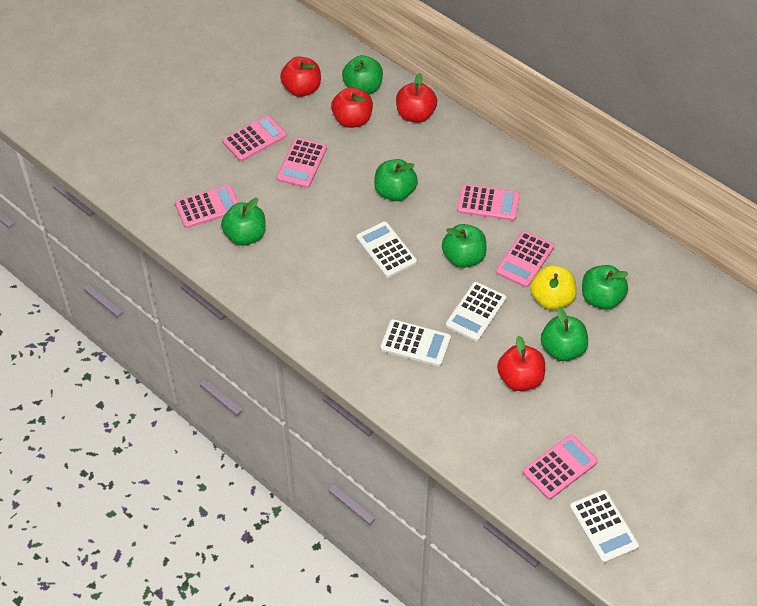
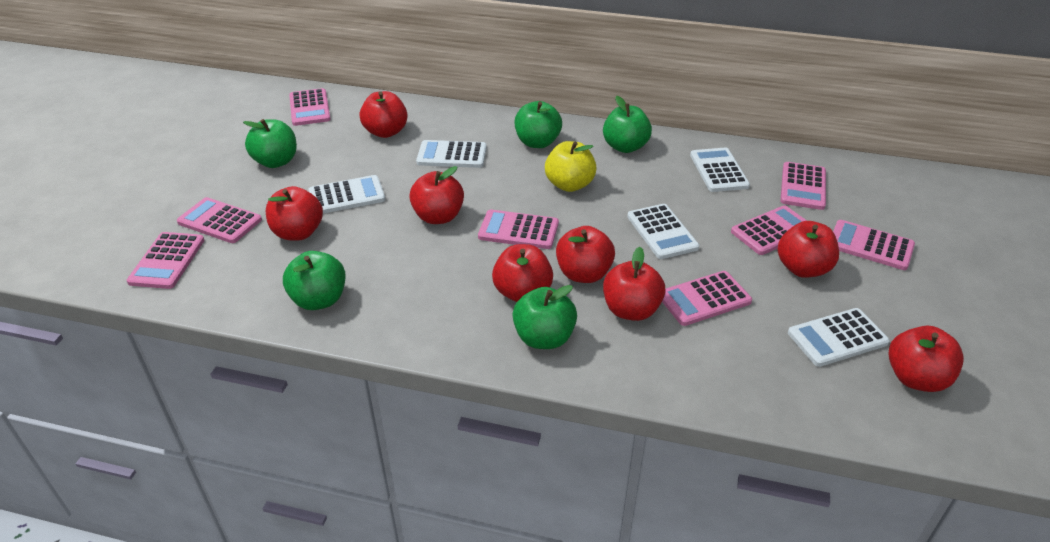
green apple: [221,198,266,246] [342,55,383,95] [374,159,418,201] [442,224,487,268] [541,307,588,361] [582,265,628,310] = 6 -> [243,119,297,168] [283,251,345,310] [512,285,577,349] [515,101,562,148] [603,96,652,153] = 5
pink calculator: [175,185,239,228] [222,115,287,161] [276,138,327,188] [457,184,520,221] [496,231,554,288] [523,434,598,499] = 6 -> [127,232,205,289] [177,197,262,243] [289,88,331,126] [478,209,559,249] [662,271,752,326] [731,205,807,255] [781,162,826,210] [833,220,915,270] = 8
red apple: [280,57,321,97] [331,87,373,128] [396,73,437,123] [497,336,545,391] = 4 -> [266,186,323,241] [360,91,408,138] [409,166,464,224] [492,244,553,302] [556,226,615,283] [603,247,666,321] [778,221,839,278] [888,325,964,392] = 8
white calculator: [356,221,417,278] [380,319,451,367] [446,282,507,342] [570,490,639,563] = 4 -> [308,175,385,214] [416,140,487,168] [627,204,699,259] [690,148,750,192] [788,308,890,367] = 5

